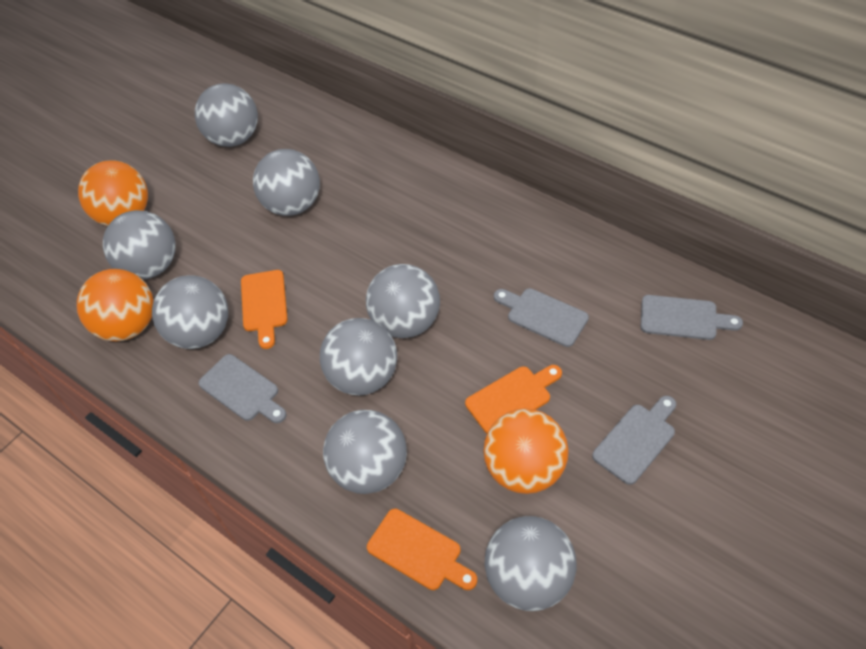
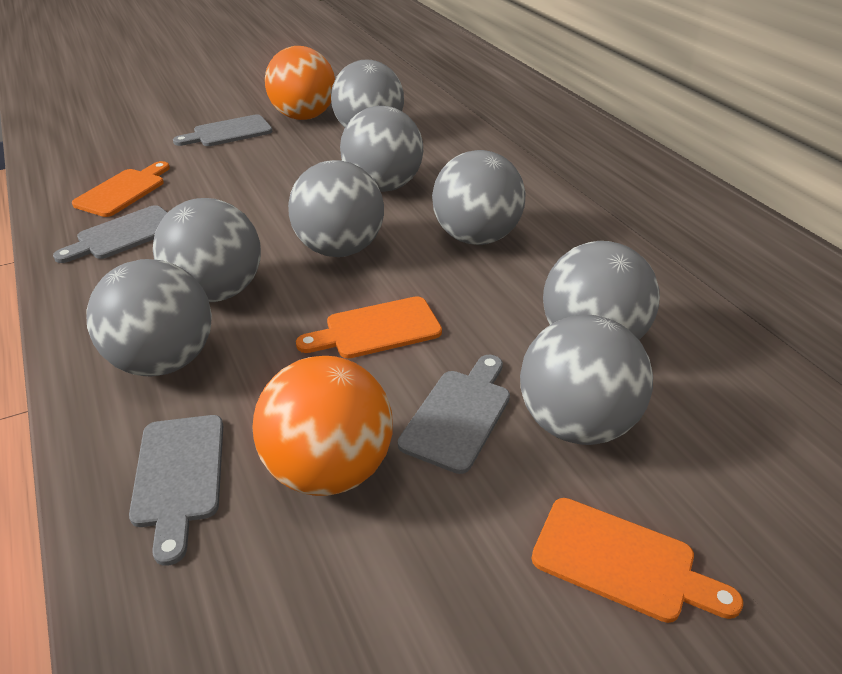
orange ball: [77,269,153,341] [78,160,148,226] [483,408,569,494] = 3 -> [252,356,393,496] [265,46,335,120] = 2

